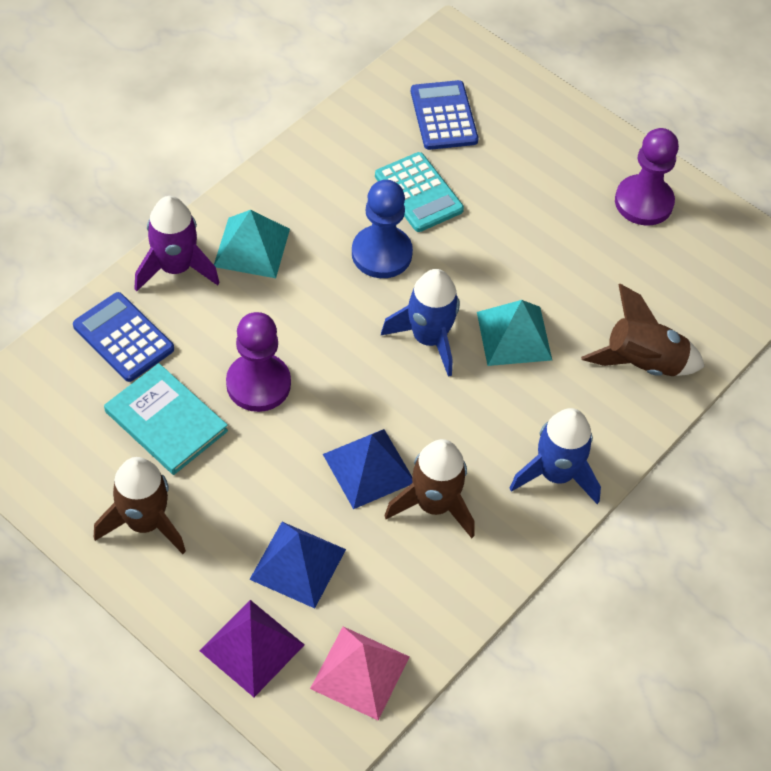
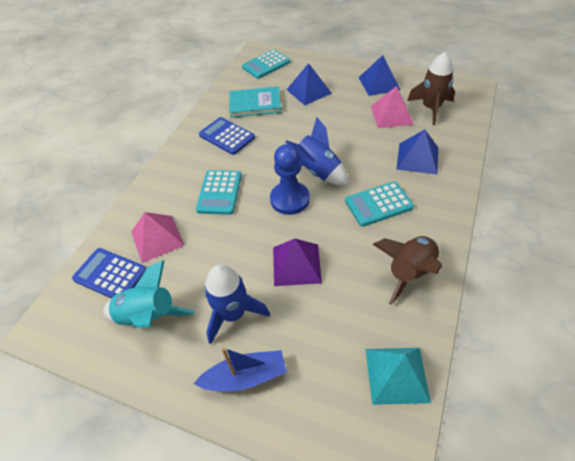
blue boat: none = 0 -> [194,347,287,392] = 1
blue pyramid: [249,522,346,608] [323,429,413,509] = 2 -> [287,63,332,105] [358,55,401,96] [396,129,438,174] = 3
brown rocket: [94,457,186,554] [384,439,475,538] [581,284,705,376] = 3 -> [373,236,442,305] [407,52,455,125] = 2
pink pyramid: [310,627,410,720] = 1 -> [131,212,185,263] [371,86,414,128] = 2
purple pawn: [226,312,291,412] [615,128,679,226] = 2 -> none = 0
purple rocket: [134,196,220,291] = 1 -> none = 0
turquoise calculator: [375,152,464,232] = 1 -> [196,170,242,215] [242,50,290,79] [345,182,414,227] = 3
turquoise pyramid: [214,210,290,278] [477,300,552,366] = 2 -> [366,348,431,405] = 1
turquoise rocket: none = 0 -> [103,260,195,328] = 1

